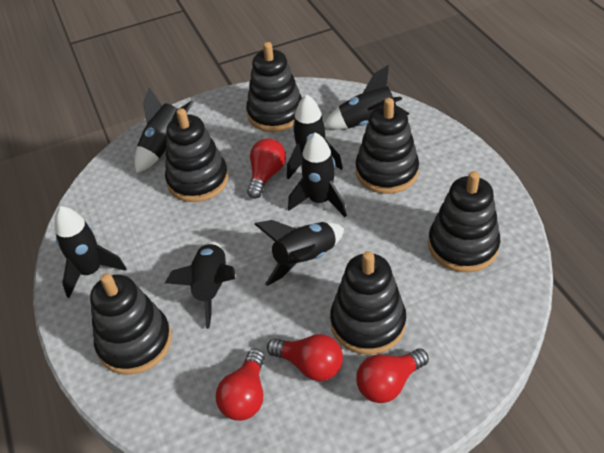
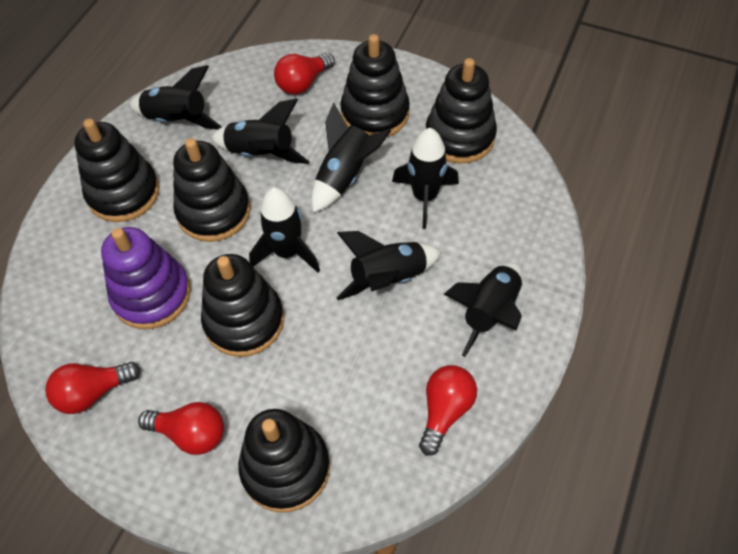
purple stacking toy: none = 0 -> [101,227,191,329] = 1

